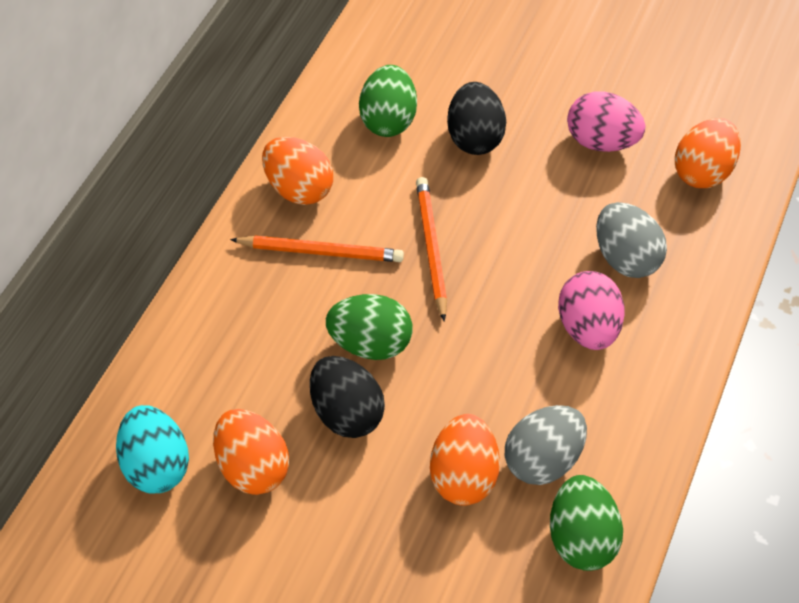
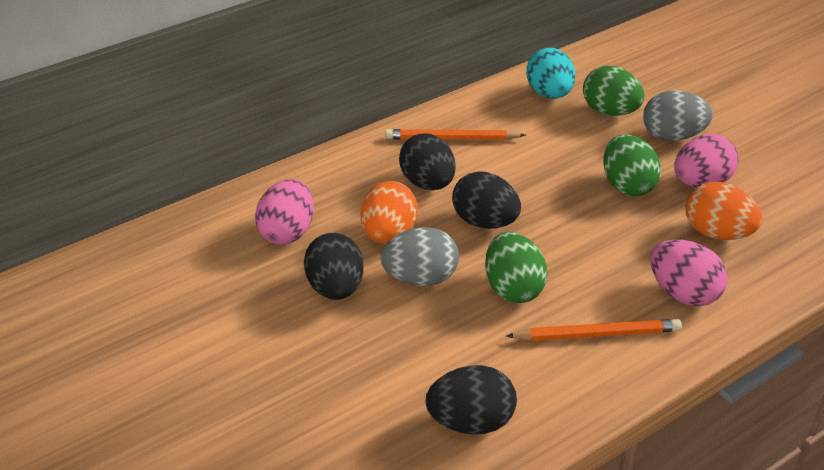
black egg: [310,356,385,438] [447,82,506,155] = 2 -> [304,233,364,300] [399,133,456,190] [426,365,517,435] [452,171,521,229] = 4
orange egg: [213,409,289,495] [262,137,333,205] [430,414,500,506] [675,118,741,188] = 4 -> [360,181,417,243] [686,182,762,240] = 2
pink egg: [558,271,625,350] [567,91,646,152] = 2 -> [255,179,314,245] [650,239,728,306] [674,134,739,188] = 3

